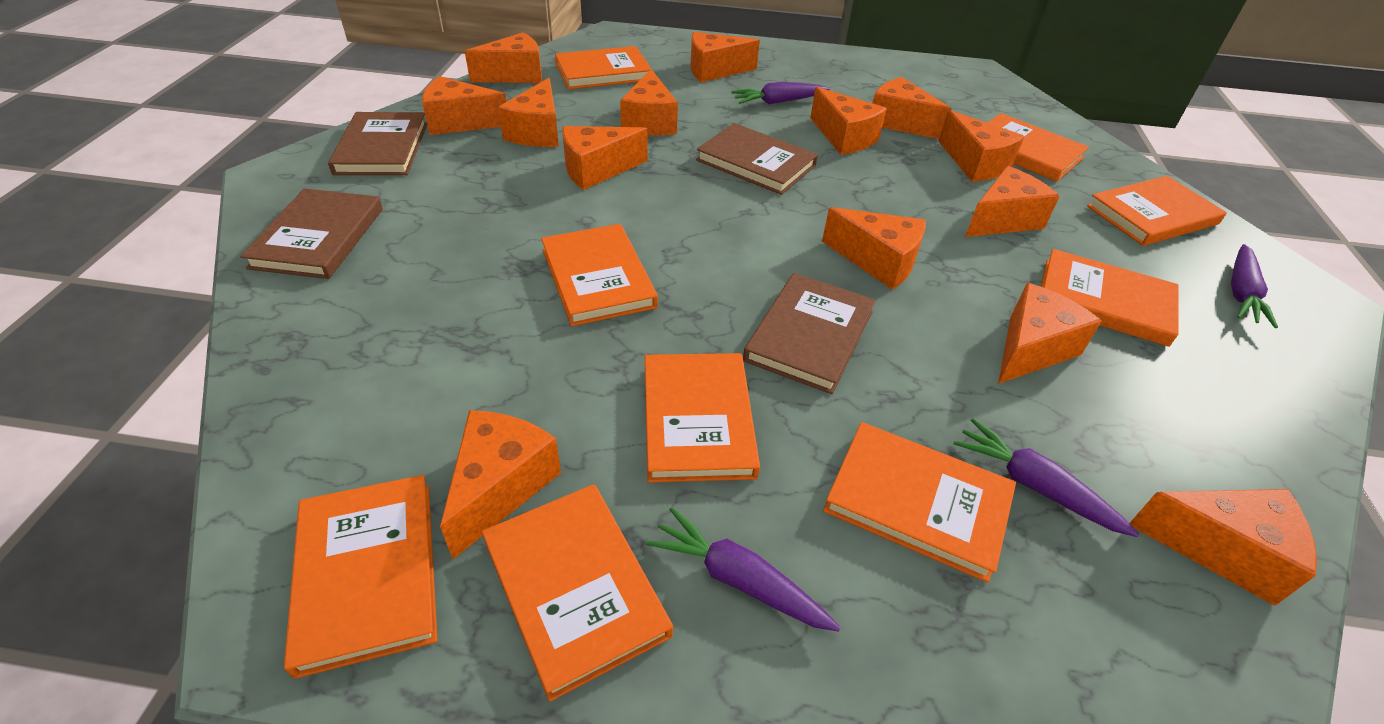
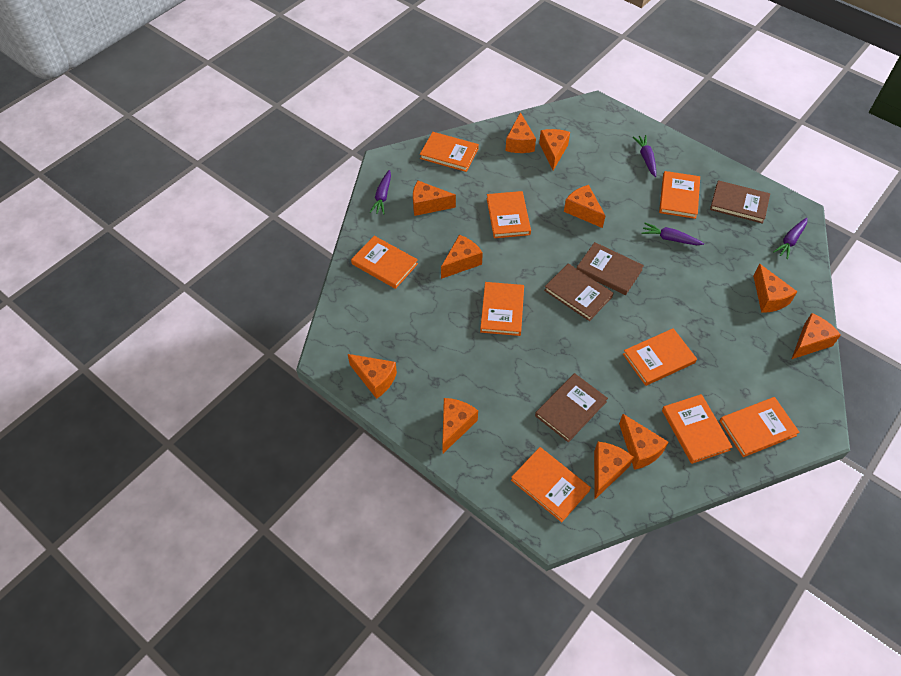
orange cheese: [422,76,506,135] [440,410,561,559] [465,32,542,83] [498,78,559,147] [562,126,648,190] [620,69,678,136] [691,32,760,82] [810,87,887,155] [822,207,926,290] [873,77,952,139] [939,110,1025,182] [965,166,1060,237] [998,283,1102,384] [1130,489,1317,606] = 14 -> [348,354,397,399] [413,181,456,216] [441,235,483,279] [442,398,478,453] [505,112,536,153] [539,129,570,170] [564,185,605,228] [594,442,634,499] [619,414,668,470] [753,264,797,313] [792,313,841,359] = 11

